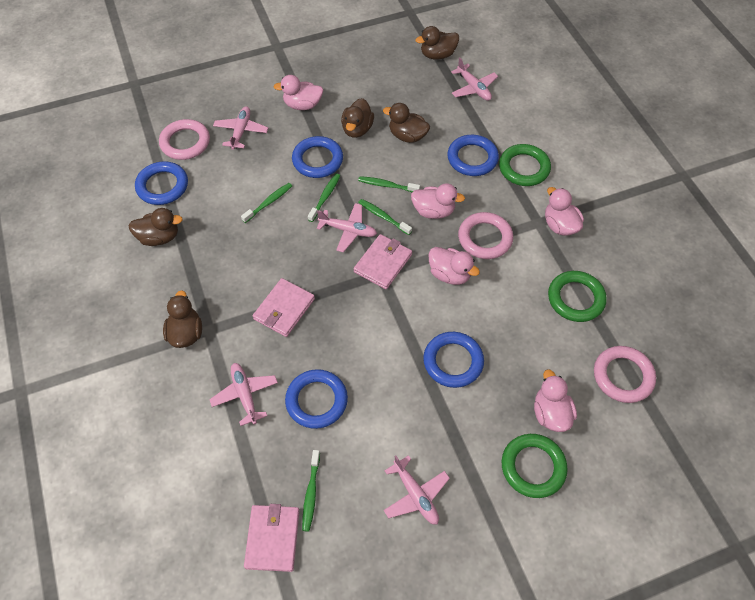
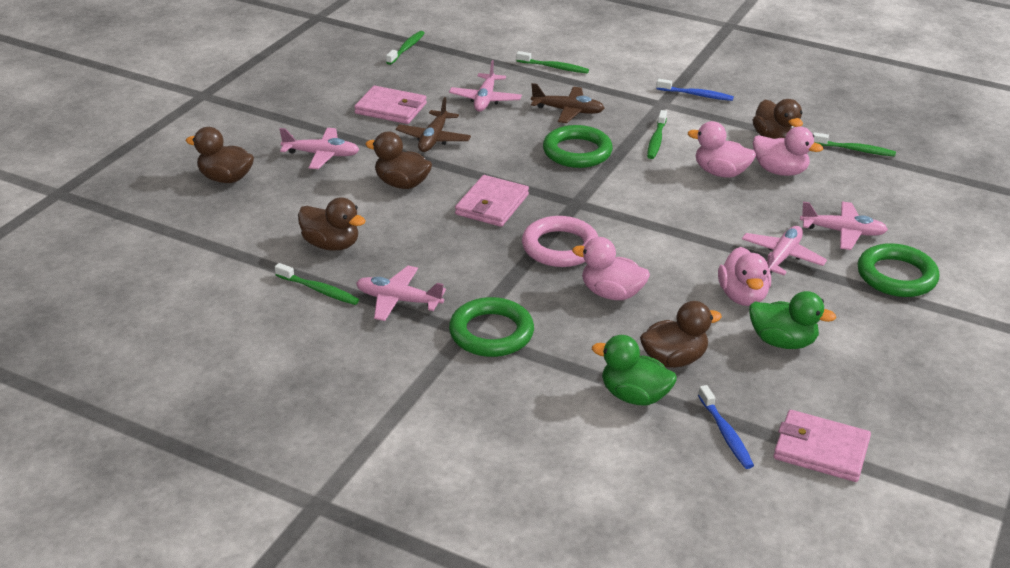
blue ring: [135,161,188,205] [285,369,348,429] [292,136,343,178] [423,332,484,388] [447,135,499,176] = 5 -> none = 0
blue toothbrush: none = 0 -> [656,79,734,101] [698,385,754,469] = 2
brown plane: none = 0 -> [396,97,471,152] [531,83,605,123] = 2
green duck: none = 0 -> [592,335,677,406] [749,291,836,349] = 2
pink duck: [273,75,323,110] [411,183,465,219] [428,247,480,285] [534,369,577,432] [545,187,584,236] = 5 -> [572,237,650,300] [688,121,756,178] [718,247,771,306] [753,126,823,176] = 4
pink ring: [159,119,210,160] [458,212,513,259] [594,346,656,403] = 3 -> [522,216,598,267] = 1

